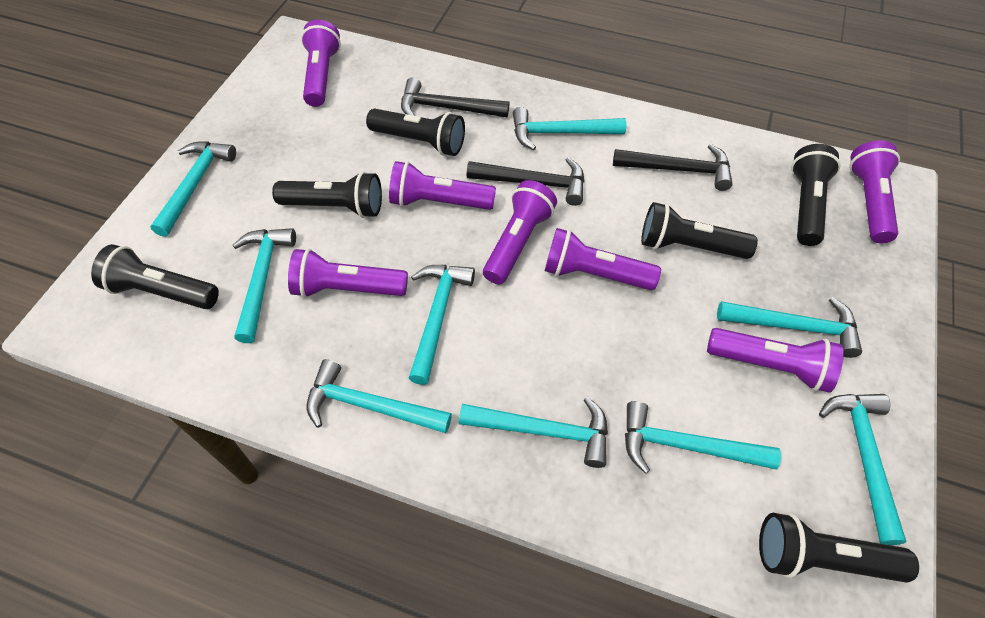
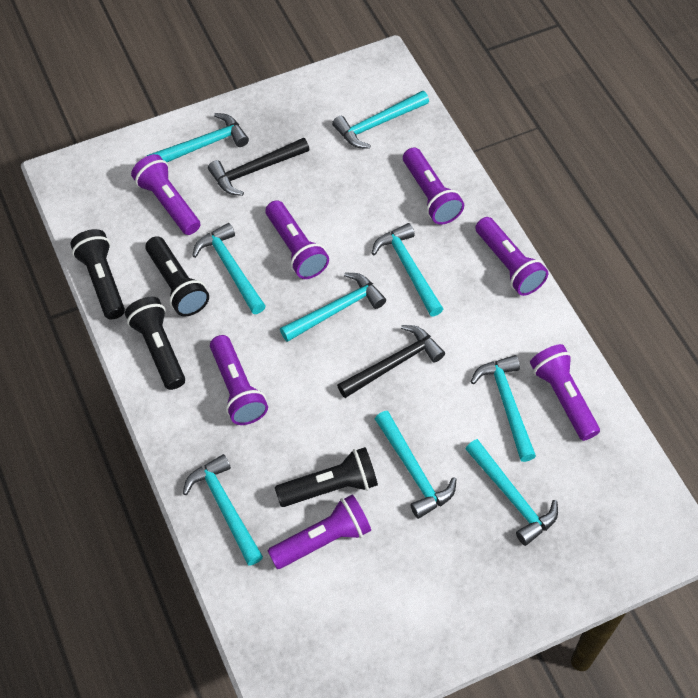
black flashlight: [91,244,219,309] [272,171,382,218] [366,108,465,156] [641,202,758,259] [759,513,919,583] [791,144,841,246] = 6 -> [70,229,125,319] [125,297,185,390] [145,236,209,316] [275,447,378,507] = 4
black hammer: [401,77,509,117] [467,157,584,206] [613,144,733,191] = 3 -> [208,138,309,196] [337,325,445,398] = 2

